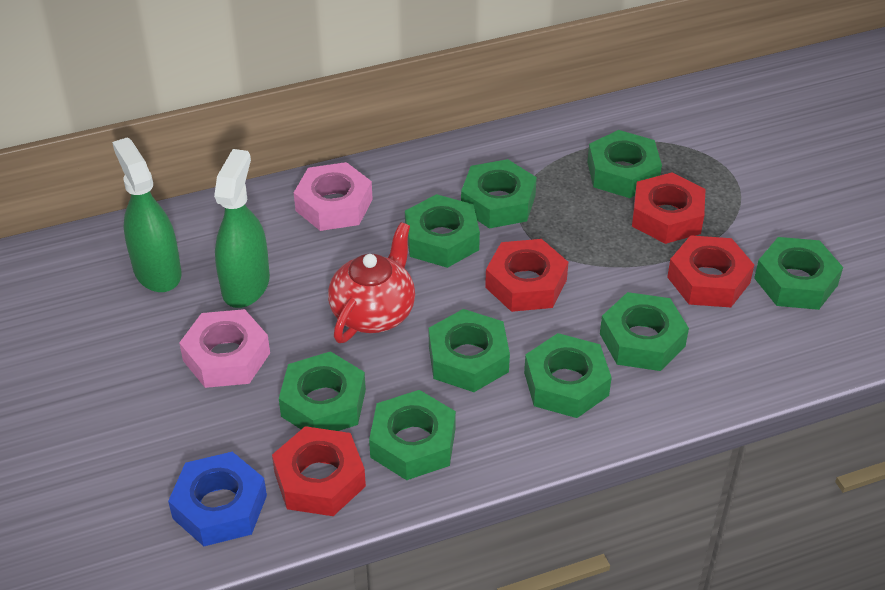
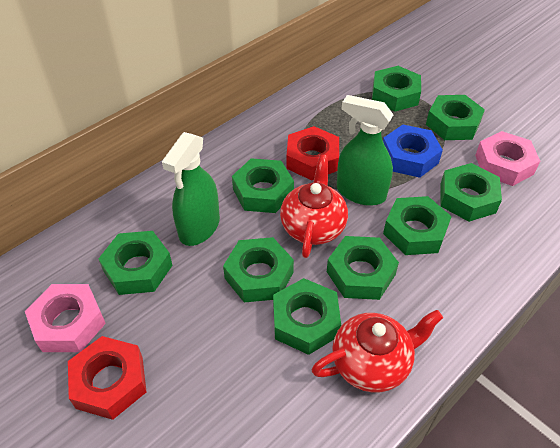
red nut: [272,426,366,516] [485,239,568,312] [632,172,705,244] [667,235,754,307] = 4 -> [68,336,146,420] [286,126,339,180] = 2
red teapot: [328,222,415,343] = 1 -> [280,155,348,258] [311,310,443,393] = 2

